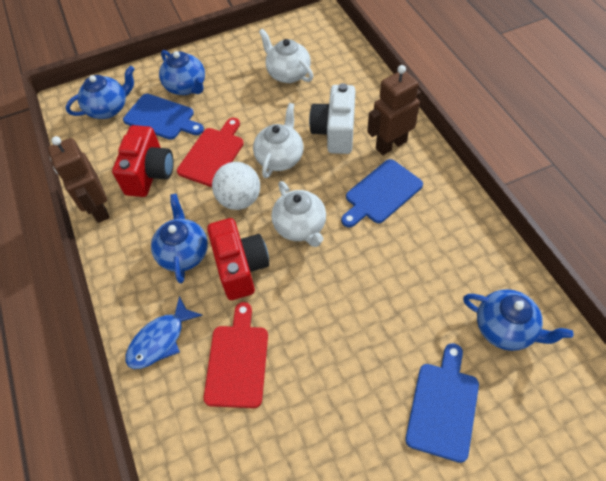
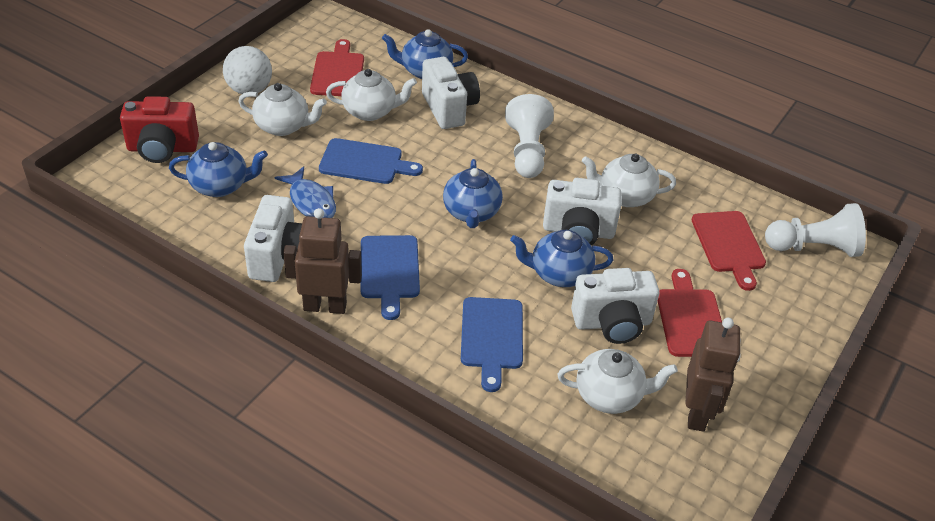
red camera: [112,125,174,197] [207,218,270,300] = 2 -> [120,96,199,163] = 1
red cutting board: [177,118,244,187] [204,302,268,408] = 2 -> [310,39,364,96] [658,269,722,357] [692,211,766,291] = 3
white camera: [309,83,355,154] = 1 -> [244,195,302,282] [422,57,480,129] [543,178,622,245] [571,268,659,344] = 4
white pawn: none = 0 -> [505,94,554,178] [765,203,866,257] = 2
white teapot: [253,103,303,178] [259,29,313,83] [271,181,326,247] = 3 -> [238,83,327,136] [326,69,417,121] [557,349,678,414] [582,154,676,207] = 4

